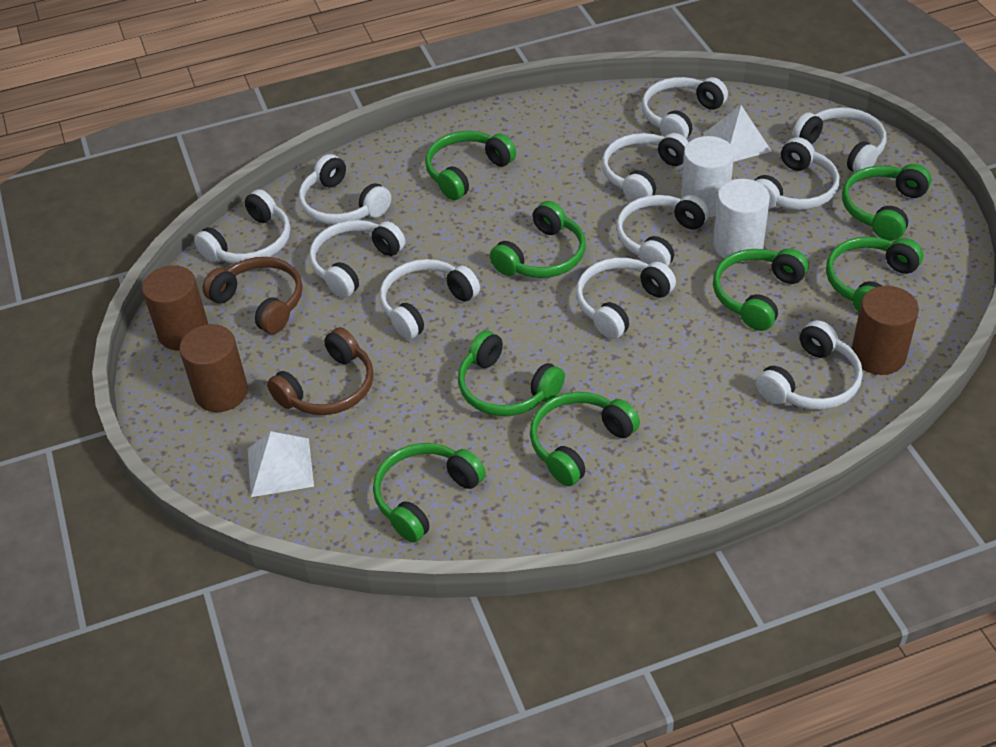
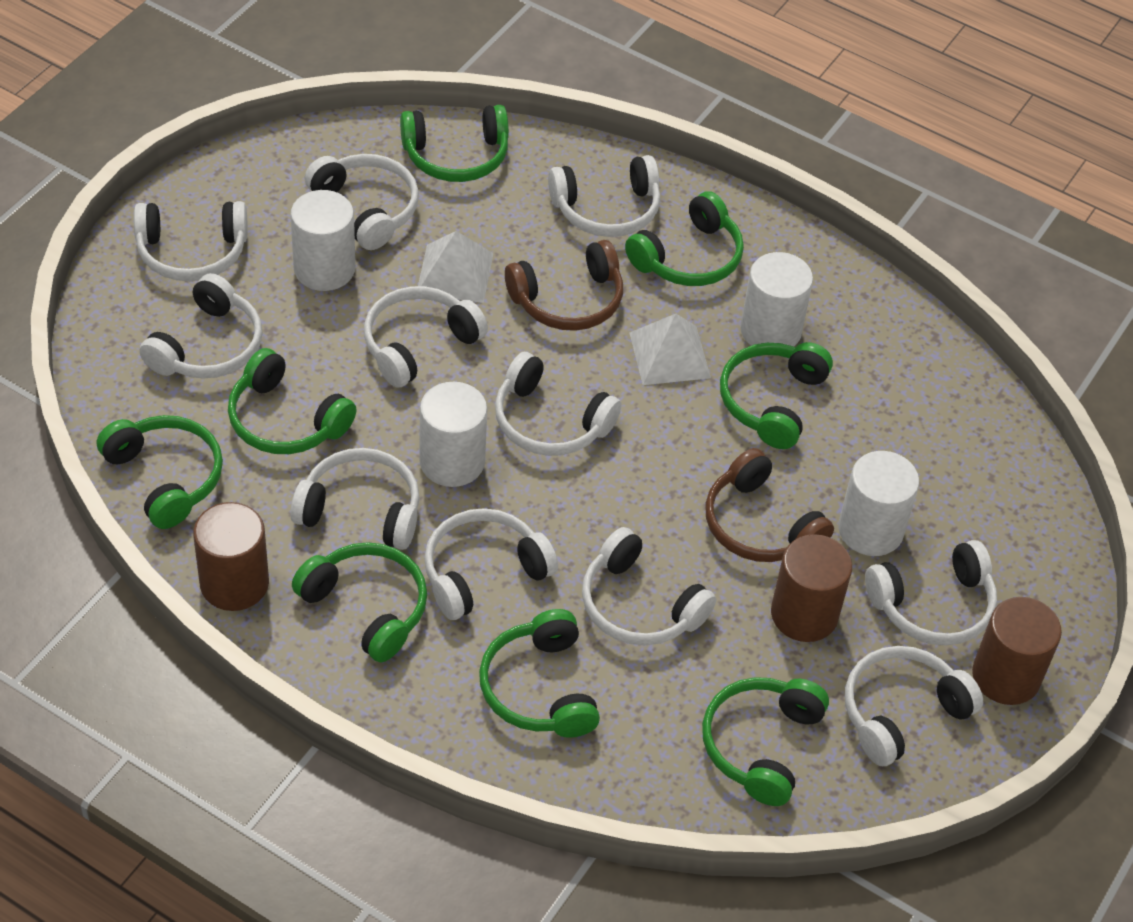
white cylinder: [681,136,734,217] [713,179,770,262] = 2 -> [290,190,355,291] [419,382,487,487] [740,252,813,346] [838,451,919,556] = 4

